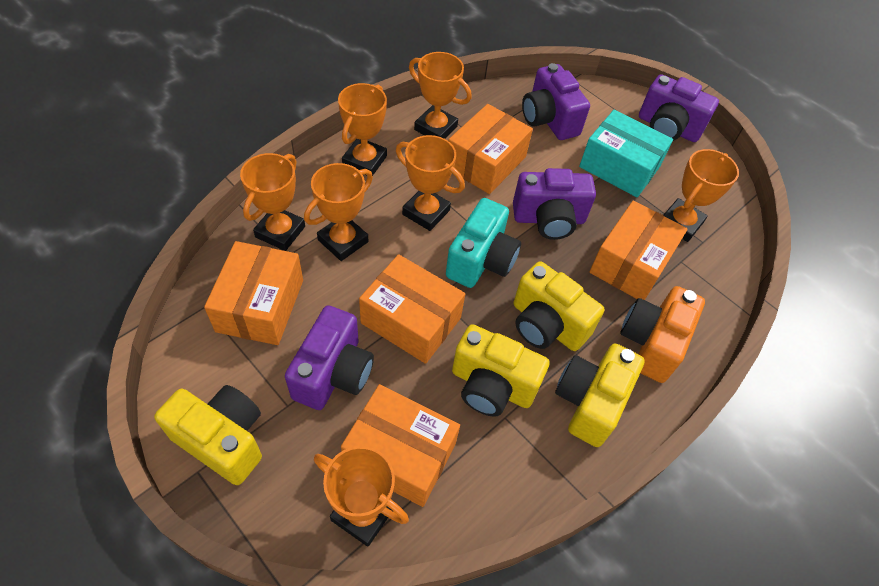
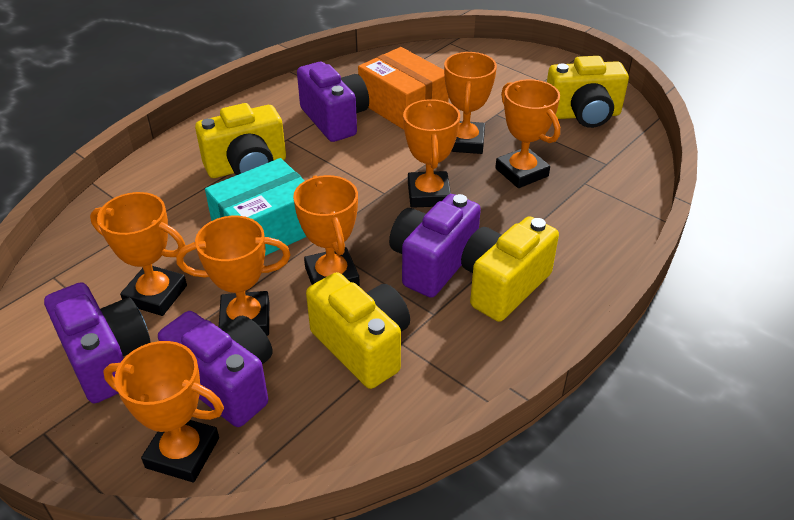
orange box: [204,241,303,345] [341,384,460,507] [359,254,465,364] [448,104,533,194] [590,201,688,300] = 5 -> [358,47,449,130] = 1
orange camera: [620,286,705,383] = 1 -> none = 0
turquoise camera: [446,198,521,288] = 1 -> none = 0

